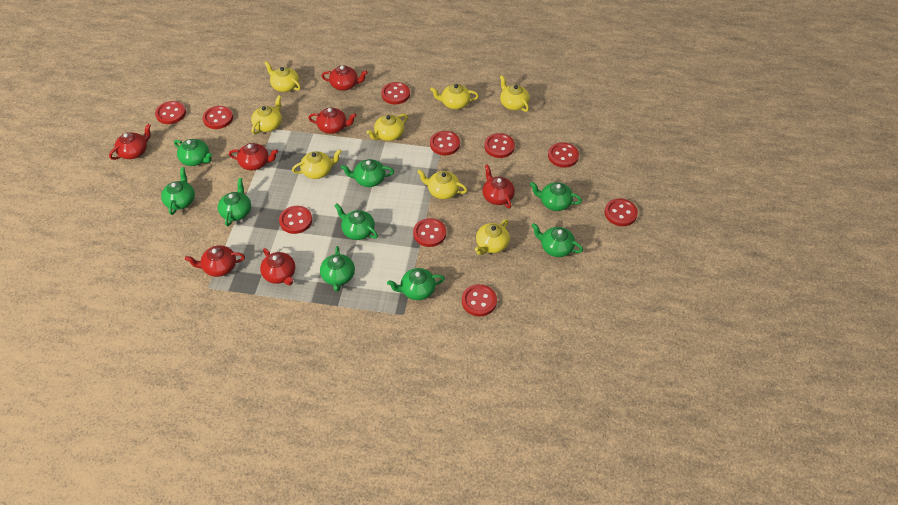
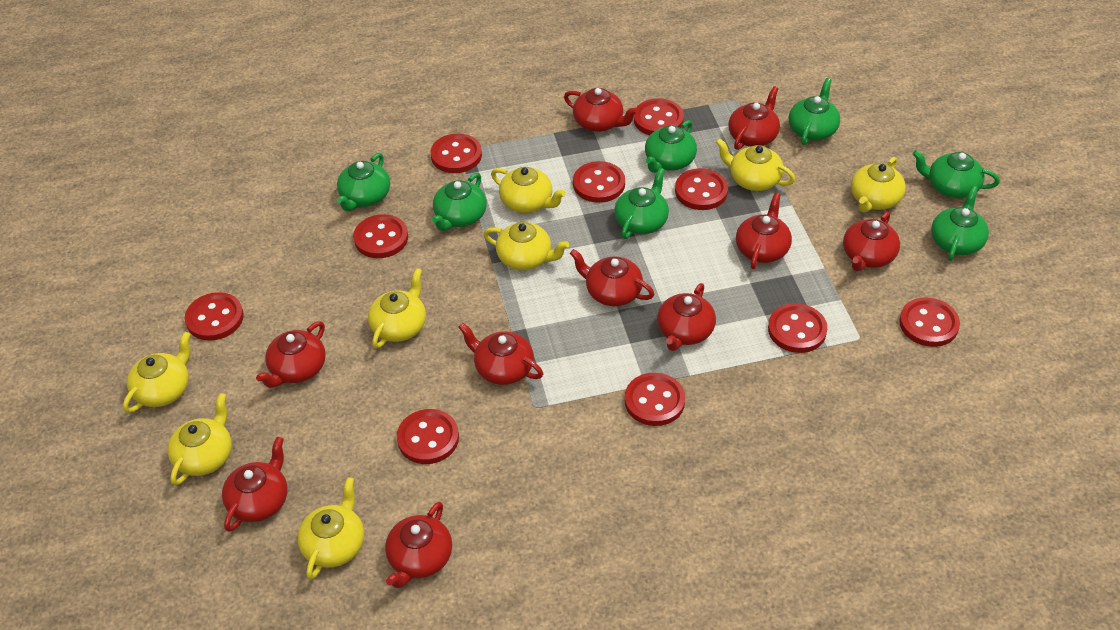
green teapot: [161,167,195,215] [174,139,212,166] [218,178,251,226] [320,246,355,292] [334,204,378,240] [341,159,394,187] [387,268,445,300] [530,182,582,211] [531,223,583,257] = 9 -> [336,153,390,211] [432,173,487,231] [614,168,669,239] [645,120,697,173] [789,78,840,145] [912,150,1000,198] [931,186,989,261] = 7
red teapot: [109,124,151,160] [185,245,245,277] [229,143,278,170] [260,248,295,285] [308,107,357,134] [321,65,368,91] [482,164,515,209] = 7 -> [222,436,287,532] [256,321,326,388] [385,502,452,588] [458,323,543,385] [564,88,638,132] [570,249,654,306] [657,283,716,351] [728,86,780,150] [736,193,792,269] [843,212,900,271] = 10

